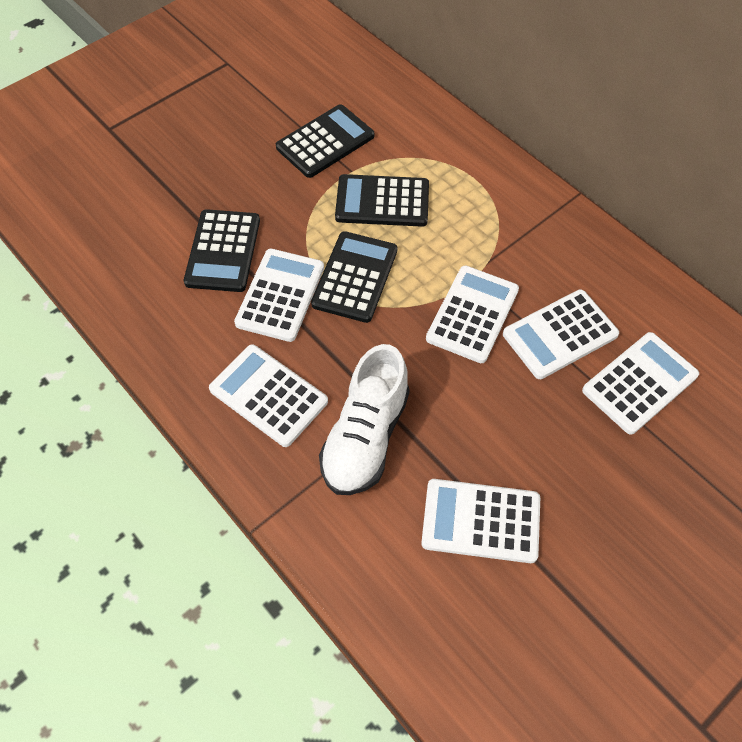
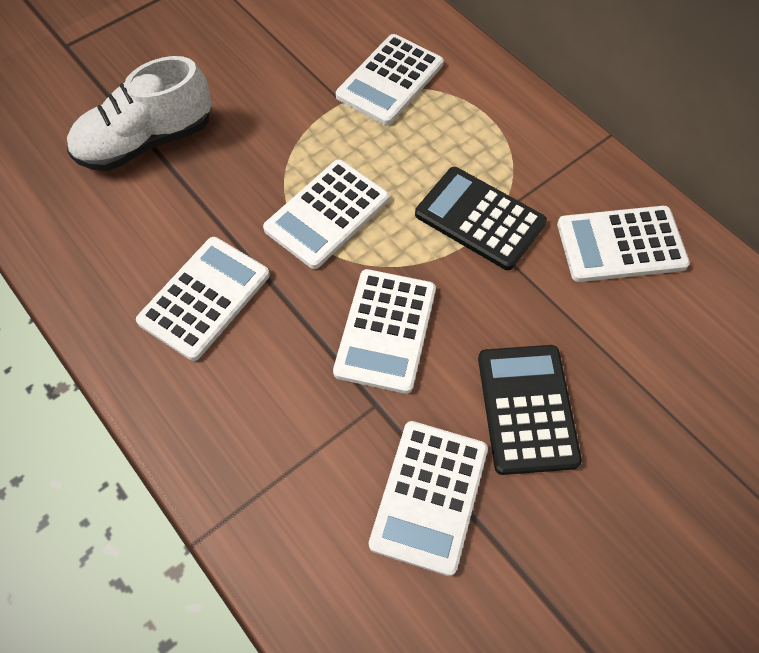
black calculator: [184,209,260,292] [276,104,374,178] [311,231,398,323] [335,174,429,227] = 4 -> [415,167,547,270] [478,345,582,475] = 2

